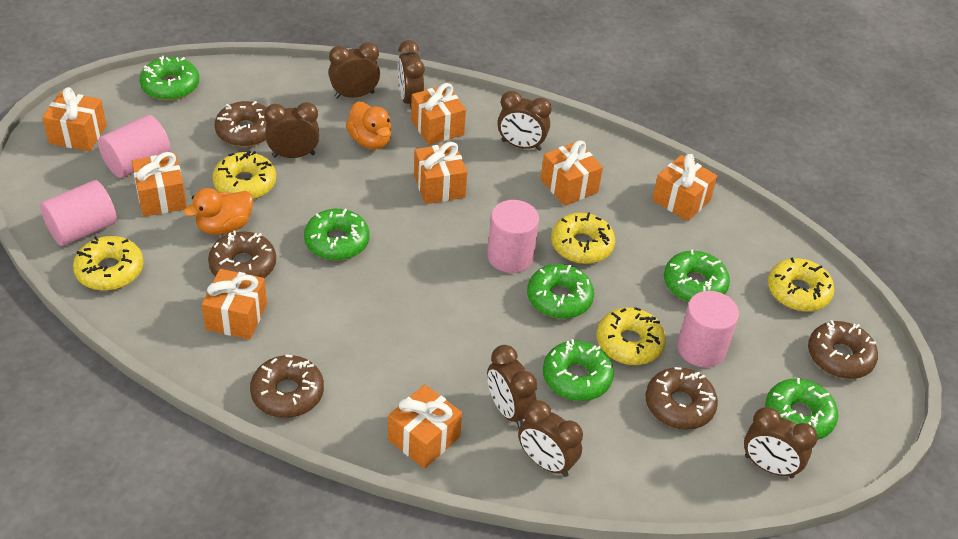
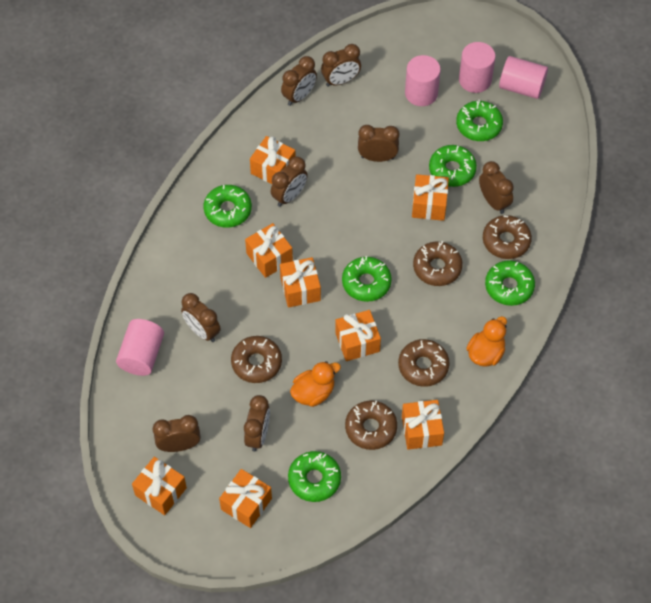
brown clock: [264,102,319,158] [329,42,380,99] [398,40,424,107] [487,345,537,428] [497,91,552,151] [518,400,583,477] [744,407,818,478] = 7 -> [153,415,201,452] [181,293,221,342] [244,395,270,452] [271,157,308,207] [281,56,317,106] [321,44,361,87] [358,125,399,162] [479,161,514,214] = 8
yellow donut: [73,236,144,291] [212,151,276,199] [551,212,615,264] [596,307,666,365] [768,258,835,312] = 5 -> none = 0

